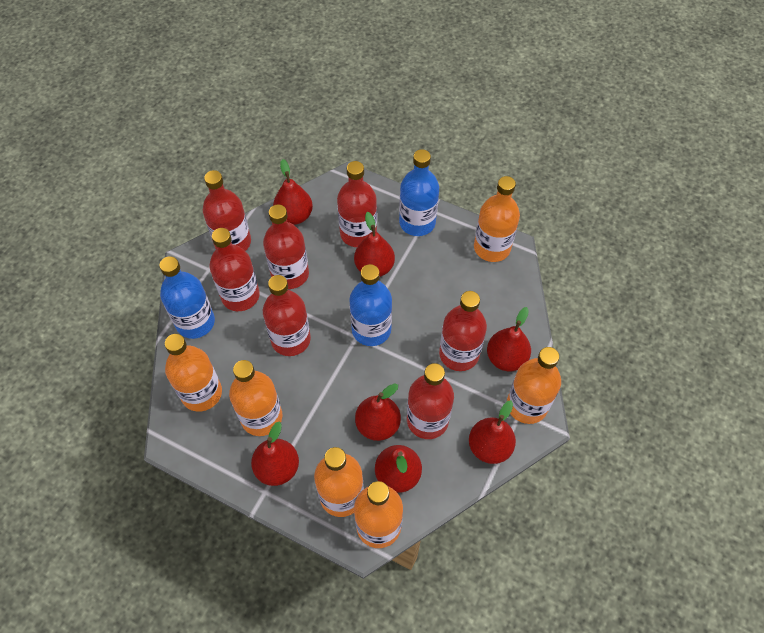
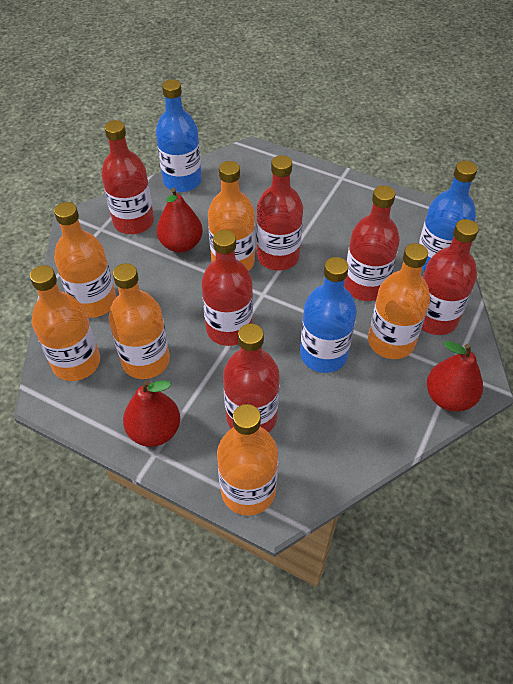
red bottle: [203,170,251,251] [209,228,260,311] [263,205,309,289] [263,275,311,356] [337,161,377,247] [407,363,454,439] [439,291,487,371] = 7 -> [101,120,154,234] [201,230,253,346] [223,324,280,433] [256,155,303,271] [344,185,400,301] [422,219,479,335] = 6
red pear: [251,422,299,486] [273,159,313,225] [354,212,395,277] [355,383,401,441] [375,445,422,493] [469,400,516,464] [487,307,531,371] = 7 -> [123,380,180,447] [157,188,203,253] [427,341,483,412] = 3

